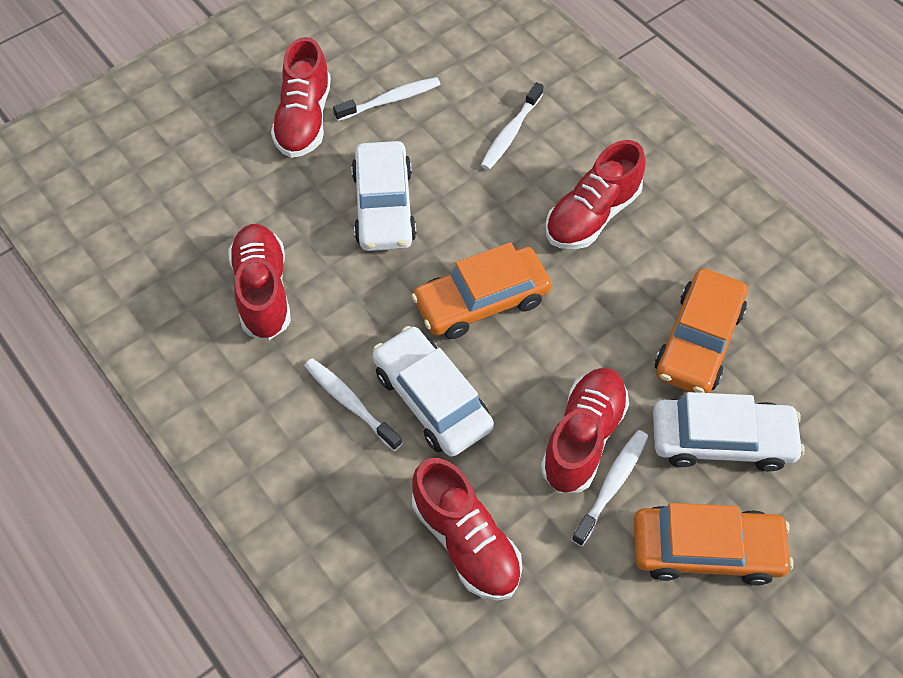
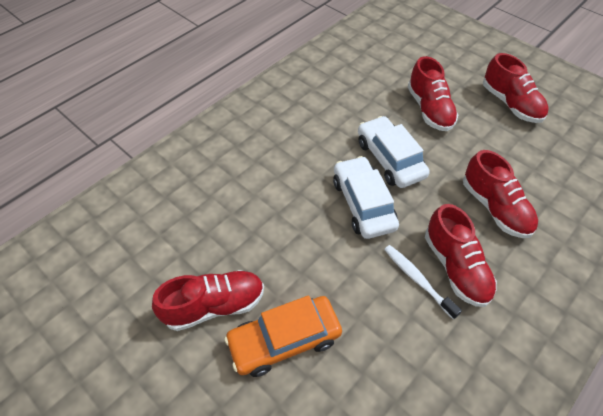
orange car: [411,242,552,339] [634,503,794,586] [655,268,747,393] = 3 -> [224,295,342,377] = 1
white car: [351,141,417,251] [372,326,494,457] [653,392,805,471] = 3 -> [333,156,399,239] [358,116,430,188] = 2
white toothbrush: [304,358,402,451] [333,77,441,121] [481,82,544,170] [571,430,648,546] = 4 -> [384,245,462,320] = 1

